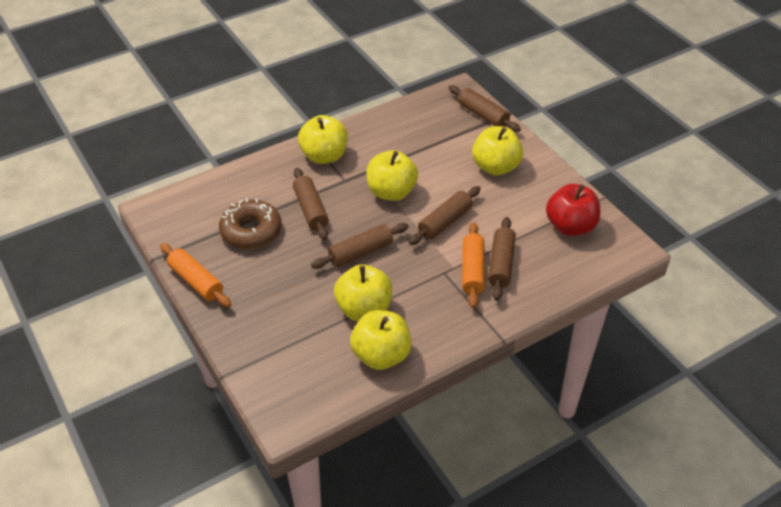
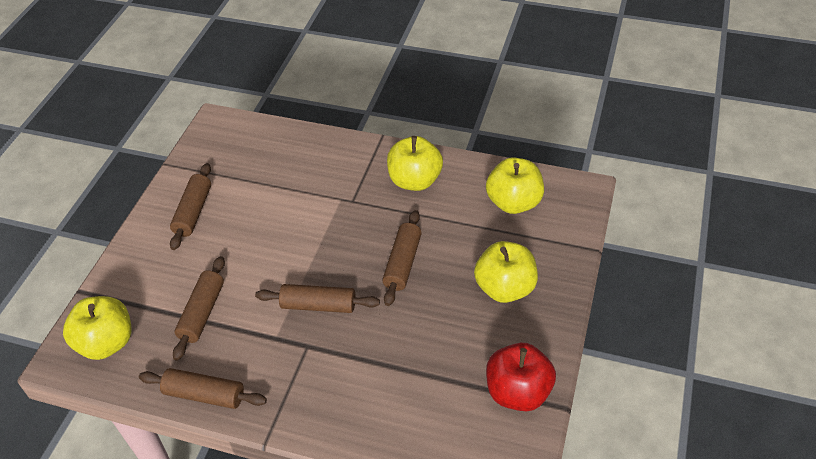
brown donut: [219,198,282,249] = 1 -> none = 0
orange rolling pin: [160,243,231,307] [462,222,485,308] = 2 -> none = 0
yellow apple: [298,115,348,164] [334,264,392,321] [350,310,412,370] [366,150,418,201] [472,126,523,176] = 5 -> [63,296,132,360] [387,136,443,191] [474,241,538,303] [486,157,544,214] = 4

